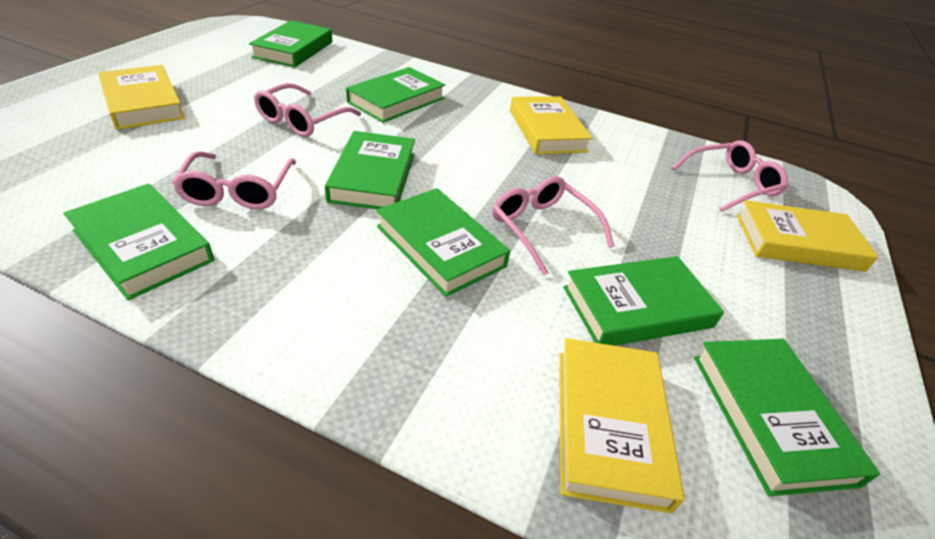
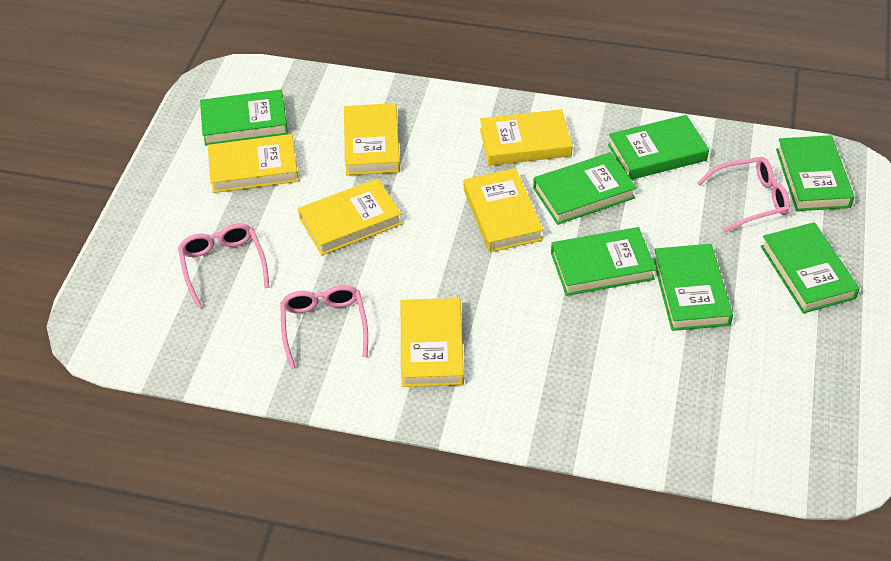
pink glasses: [172,151,296,209] [254,83,361,137] [492,176,614,275] [672,140,788,212] = 4 -> [178,223,270,308] [280,285,368,368] [697,157,790,233] = 3
yellow book: [98,65,185,130] [510,96,593,154] [559,338,685,513] [736,200,878,272] = 4 -> [208,134,299,193] [298,178,402,255] [344,103,400,175] [401,298,464,387] [464,168,544,252] [480,109,573,166] = 6

